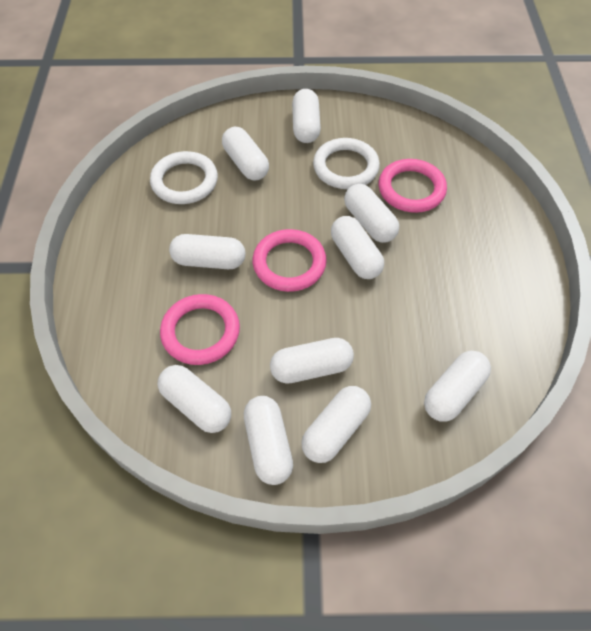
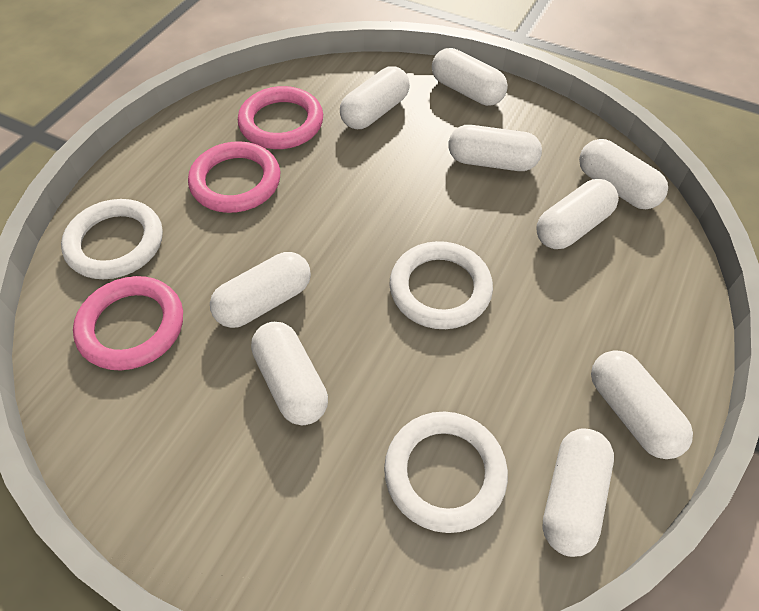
white capsule: [158,365,231,433] [169,234,245,269] [222,127,269,180] [244,396,293,485] [270,338,354,384] [292,89,321,143] [301,386,371,463] [331,216,384,279] [344,184,399,243] [424,351,491,422] = 10 -> [210,252,311,328] [251,322,328,425] [340,66,410,129] [432,48,508,106] [449,125,542,171] [536,179,619,249] [542,428,614,557] [579,139,668,209] [591,350,693,459] = 9
white ring: [150,151,218,204] [313,138,380,189] = 2 -> [61,199,163,279] [384,412,508,533] [389,241,493,329] = 3

